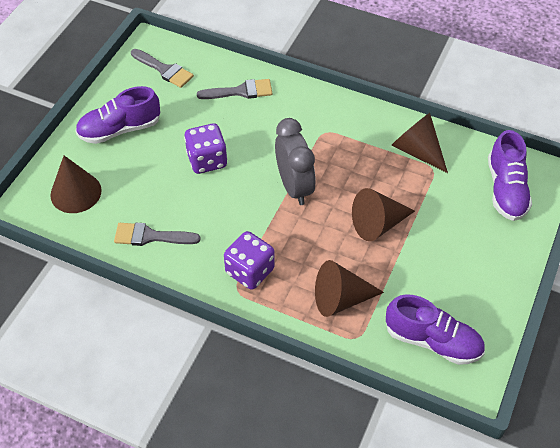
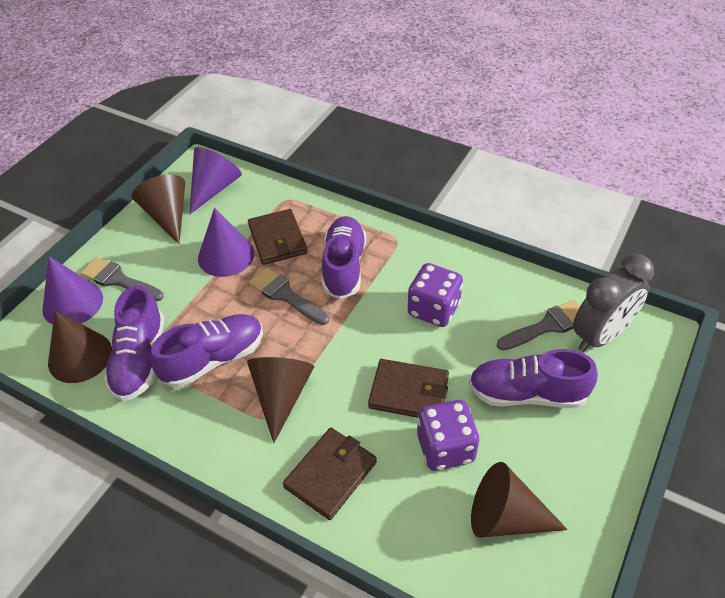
brown wallet: none = 0 -> [248,209,308,265] [283,428,377,520] [368,359,449,418] = 3
purple cone: none = 0 -> [42,257,103,325] [189,147,242,214] [198,207,254,277] = 3
purple shoe: [75,86,160,144] [386,294,485,365] [488,130,532,221] = 3 -> [104,285,164,401] [150,314,263,387] [322,216,366,299] [469,349,598,408] = 4

